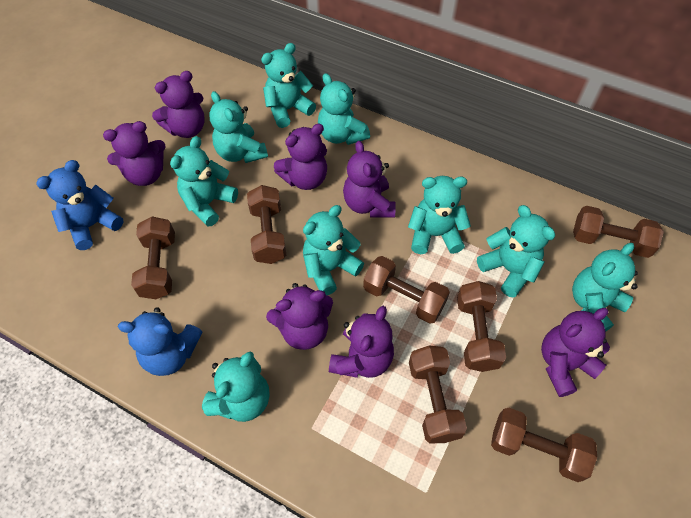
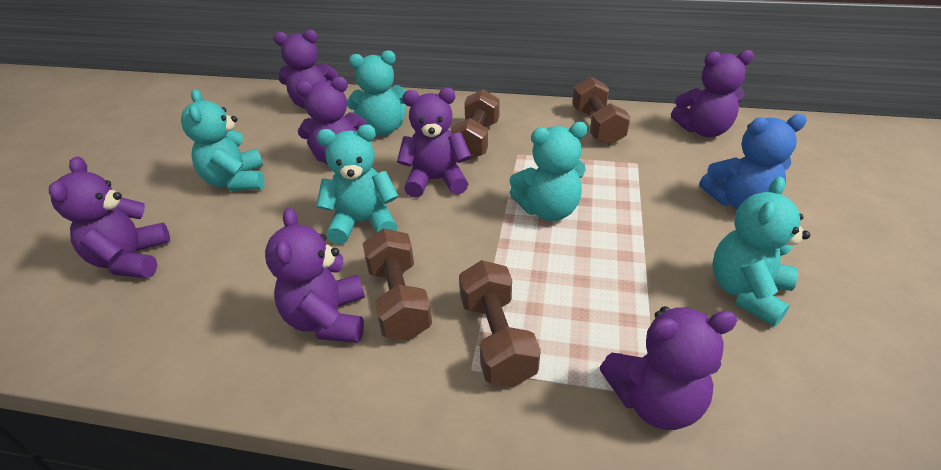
blue teddy bear: [36,160,123,250] [118,307,202,376] = 2 -> [699,114,807,209] = 1
brown dumbbell: [131,216,175,299] [247,185,286,264] [363,256,450,324] [409,346,467,443] [457,281,506,372] [491,408,597,482] [573,206,664,258] = 7 -> [362,228,432,340] [450,89,500,160] [459,260,541,387] [572,77,630,145] = 4
turquoise teddy bear: [170,136,238,227] [202,351,270,422] [209,91,268,163] [261,43,316,128] [303,205,364,295] [318,73,370,145] [408,176,471,254] [477,205,555,298] [572,243,638,331] = 9 -> [181,89,264,191] [316,125,398,244] [347,50,407,135] [509,122,588,221] [712,177,810,326] = 5

